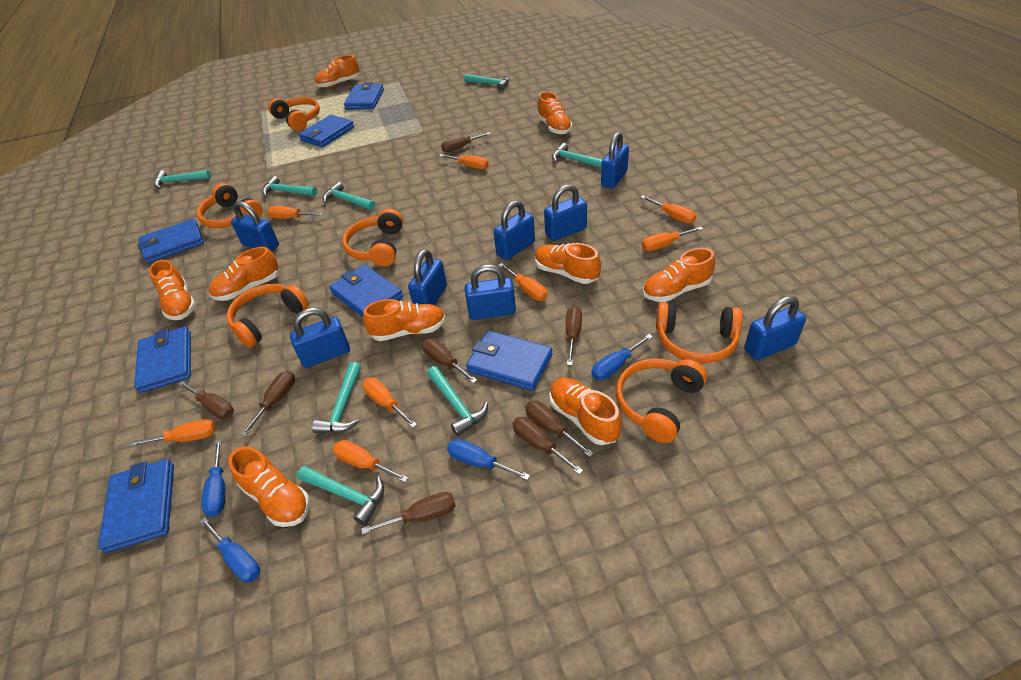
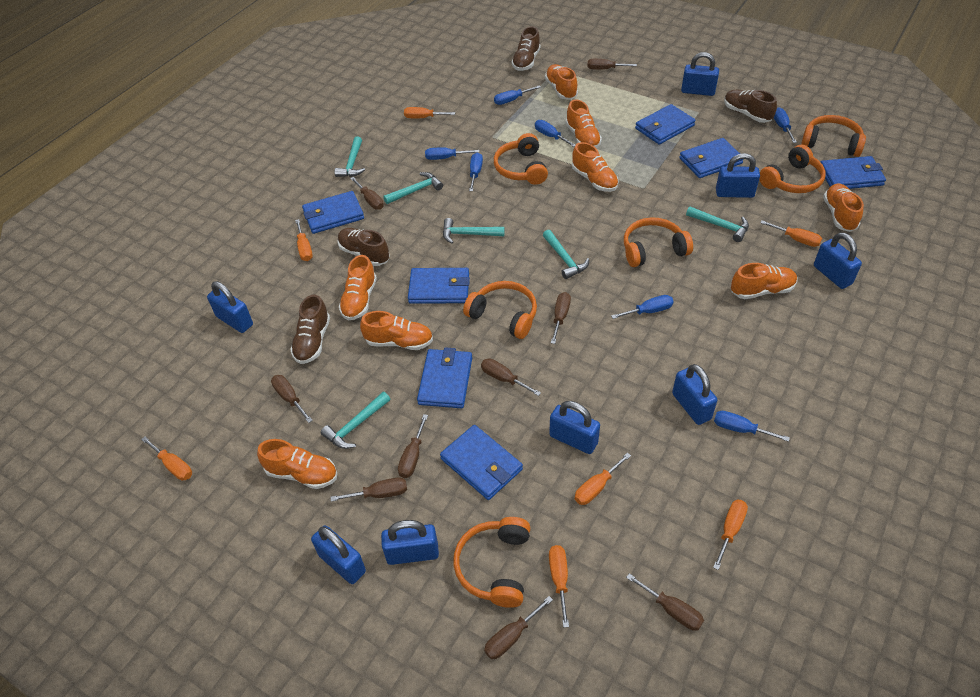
blue screwdriver: [199,517,260,583] [201,439,225,517] [447,439,530,480] [591,334,653,380] = 4 -> [425,147,479,160] [469,153,483,191] [494,86,541,105] [535,120,575,147] [611,295,674,319] [714,411,790,442] [774,108,797,143] = 7
brown screwdriver: [178,381,234,419] [240,371,295,436] [361,492,456,535] [422,338,477,383] [441,132,491,152] [513,417,583,475] [525,401,594,457] [566,306,582,365] = 8 -> [271,375,313,423] [330,477,407,502] [350,177,384,210] [398,414,428,478] [481,358,541,396] [484,596,553,659] [551,292,571,344] [587,59,637,70] [626,573,704,631] = 9
brown shoe: none = 0 -> [290,294,330,364] [337,228,390,266] [512,26,540,71] [724,90,777,123] = 4
orange screwdriver: [129,419,216,447] [267,206,323,219] [333,440,408,482] [362,377,417,428] [440,154,489,169] [498,263,548,301] [640,196,696,224] [642,227,703,251] = 8 -> [141,437,192,481] [295,219,313,261] [404,107,455,118] [549,545,569,628] [575,453,631,505] [713,500,748,570] [761,220,822,247] = 7
orange shoe: [149,260,196,320] [209,247,279,301] [228,447,310,527] [315,55,360,88] [363,299,446,341] [535,243,601,284] [537,92,572,134] [549,378,622,445] [643,248,715,302] = 9 -> [257,439,337,489] [339,255,377,320] [360,311,433,350] [545,64,578,99] [566,100,602,148] [572,142,619,192] [731,263,797,299] [823,184,864,232] = 8
turquoise hammer: [154,170,211,189] [262,176,317,197] [297,466,384,526] [312,362,361,433] [322,182,375,210] [427,366,488,436] [464,74,510,91] [552,143,603,168] = 8 -> [321,392,390,449] [335,137,365,177] [383,172,443,204] [443,218,505,244] [543,230,589,279] [686,206,749,242] = 6

